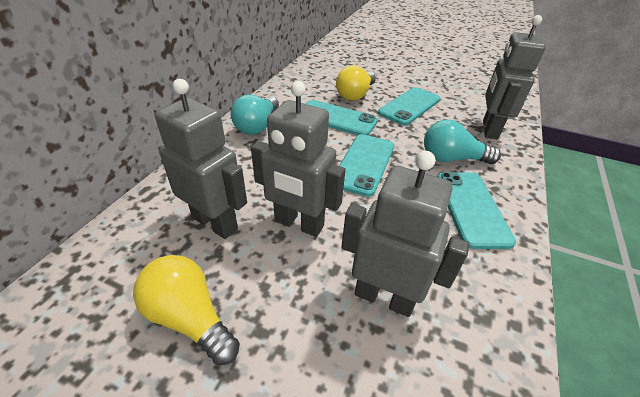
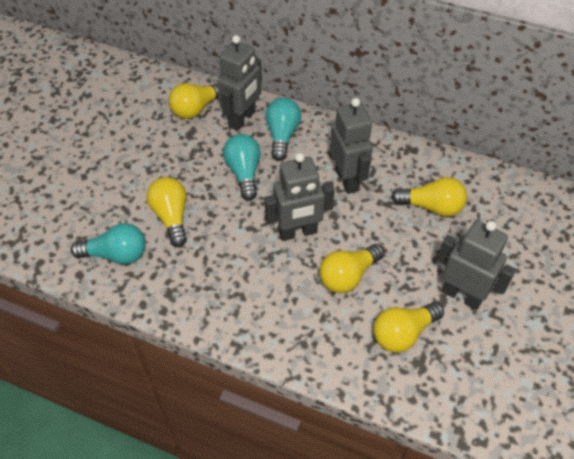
turquoise light bulb: [231,94,279,135] [424,120,501,164] = 2 -> [71,223,146,264] [223,134,261,201] [265,98,301,161] = 3
turquoise phone: [306,100,378,135] [339,134,394,197] [378,87,440,125] [437,172,516,249] = 4 -> none = 0
yellow light bulb: [133,255,240,365] [336,65,376,101] = 2 -> [147,177,187,247] [169,83,219,119] [319,244,384,293] [373,302,444,353] [391,177,467,217] = 5

